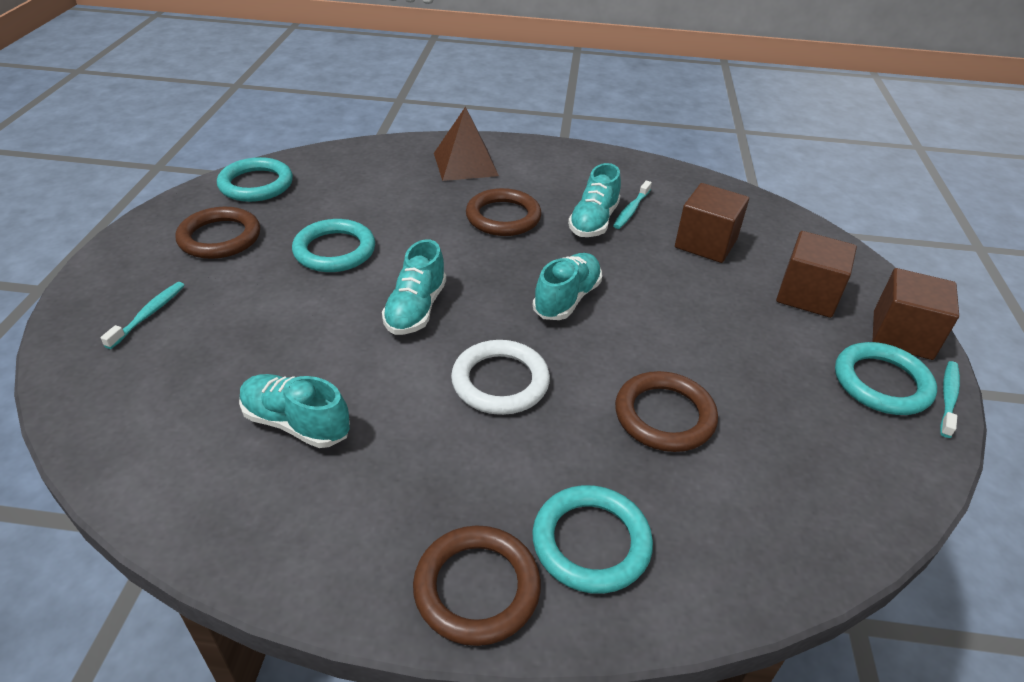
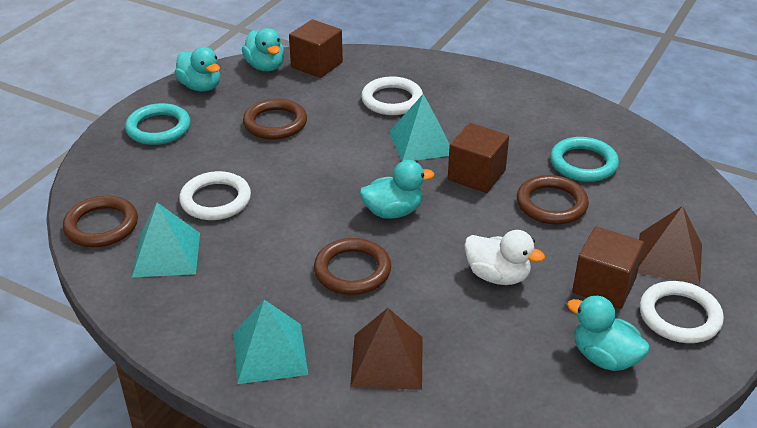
brown pyramid: [434,107,499,181] = 1 -> [350,308,423,390] [637,206,702,285] = 2
turquoise duck: none = 0 -> [175,47,220,91] [242,28,284,71] [360,160,434,219] [567,296,650,371] = 4
turquoise pyramid: none = 0 -> [132,203,200,277] [233,300,308,384] [389,94,450,161] = 3
turquoise ring: [217,157,293,202] [292,219,375,272] [532,485,653,594] [835,342,937,415] = 4 -> [125,103,190,145] [550,137,619,182] = 2
turquoise shoe: [239,374,350,448] [382,239,446,335] [533,253,602,320] [568,163,621,237] = 4 -> none = 0
turquoise toothbrush: [100,282,185,349] [613,180,652,229] [940,361,960,438] = 3 -> none = 0
white duck: none = 0 -> [464,230,545,285] = 1
white ring: [451,340,550,415] = 1 -> [179,171,251,220] [361,76,423,115] [639,281,724,343] = 3

